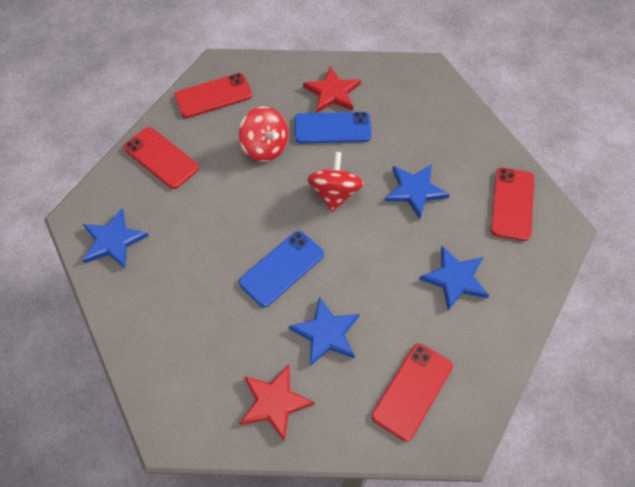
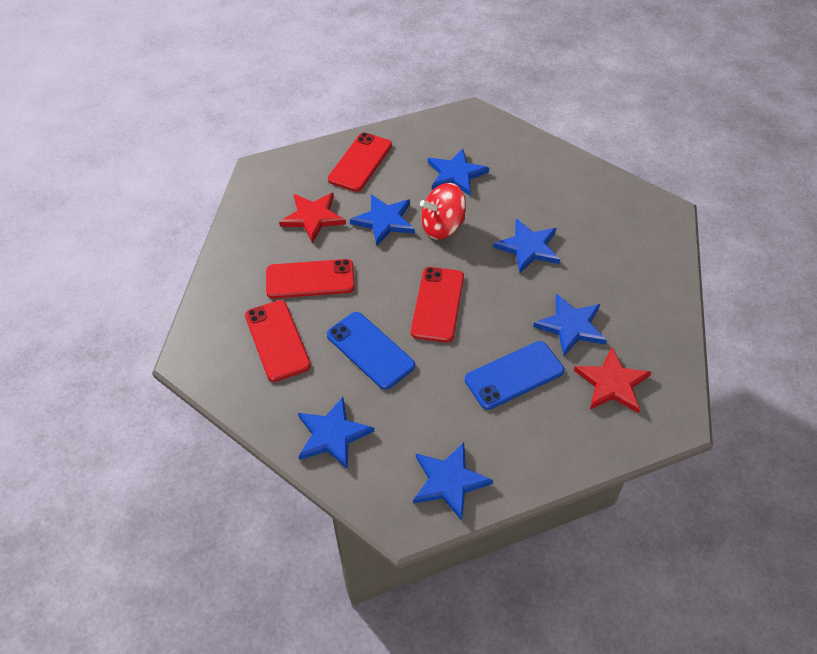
blue star: [82,208,149,268] [289,297,359,366] [385,164,450,219] [419,246,489,310] = 4 -> [298,397,374,470] [350,194,415,246] [413,442,493,521] [428,148,489,196] [493,218,560,273] [533,294,607,356] = 6
red spinning top: [239,107,288,162] [307,152,364,212] = 2 -> [420,183,466,240] = 1

